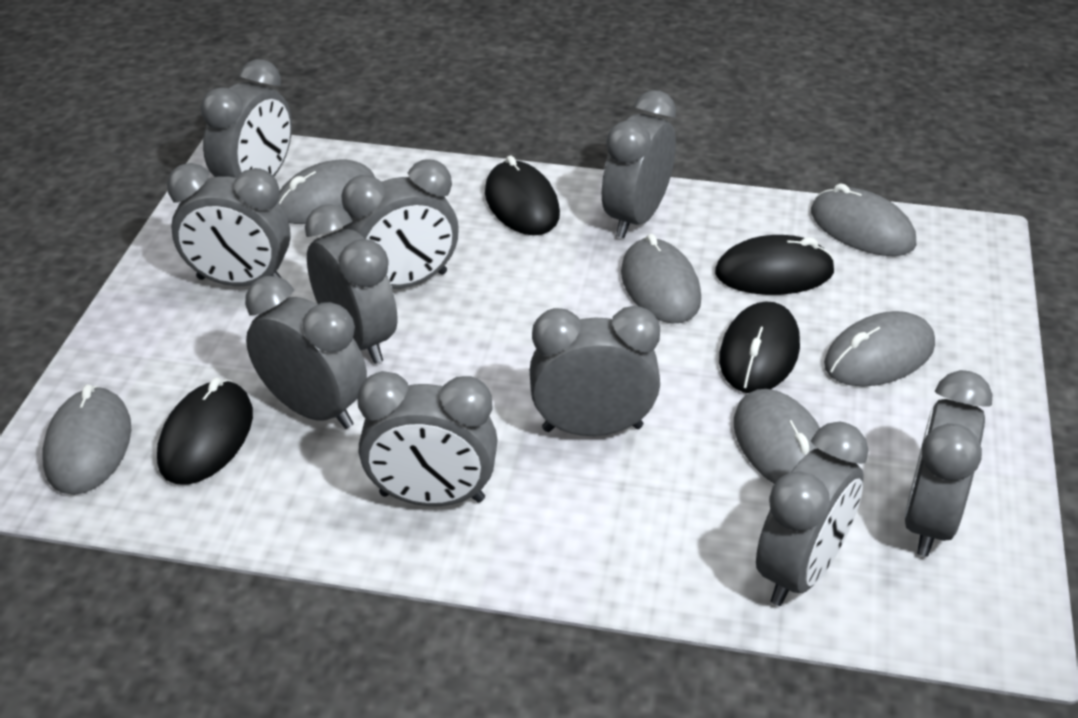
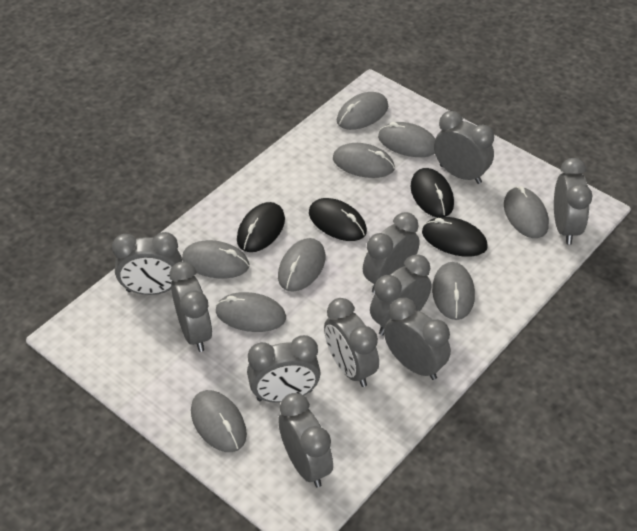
grey mouse: [42,385,131,495] [278,160,375,224] [621,234,701,323] [734,389,820,484] [811,183,916,256] [824,311,935,387] = 6 -> [182,240,249,278] [191,390,247,452] [216,292,286,332] [278,238,325,292] [333,143,395,178] [337,92,388,130] [378,122,435,157] [432,262,475,320] [504,186,549,238] = 9

